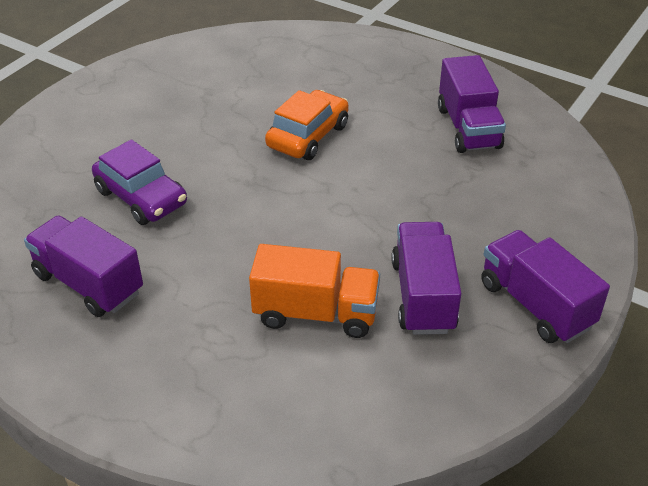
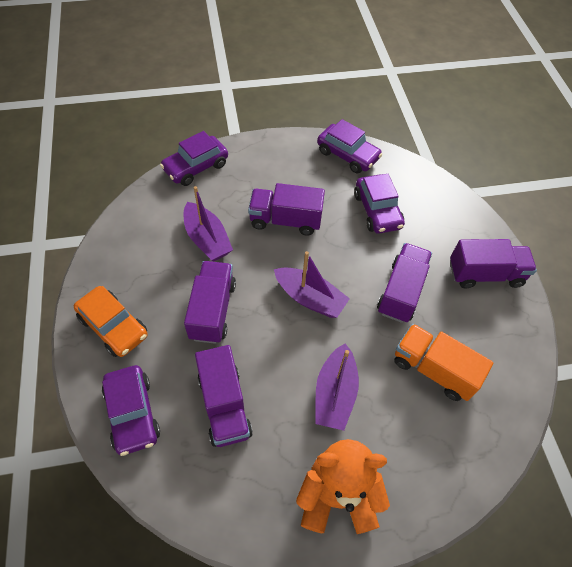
orange teddy bear: none = 0 -> [296,439,390,534] = 1
purple boat: none = 0 -> [184,186,233,262] [274,251,350,318] [315,343,359,431] = 3
purple car: [92,139,187,225] = 1 -> [102,365,160,456] [160,131,228,186] [317,119,382,173] [354,174,405,234] = 4
purple truck: [24,216,143,317] [392,222,462,335] [438,55,506,153] [481,230,610,343] = 4 -> [184,261,236,344] [195,345,253,447] [248,183,325,236] [377,243,432,323] [450,239,537,288] = 5

